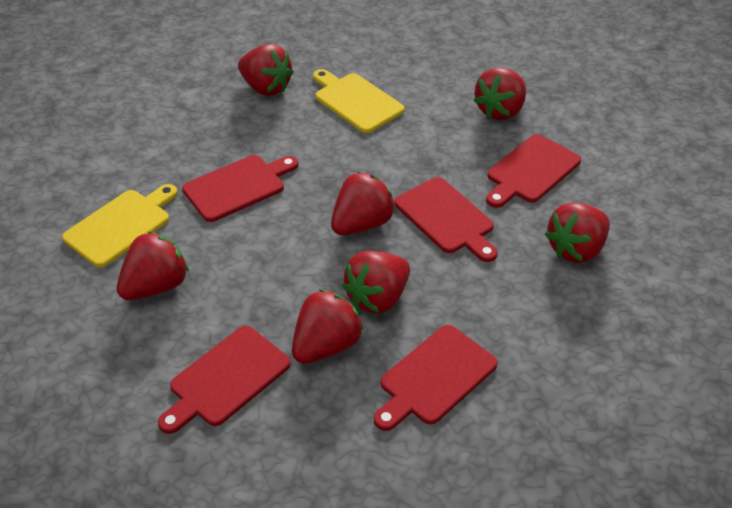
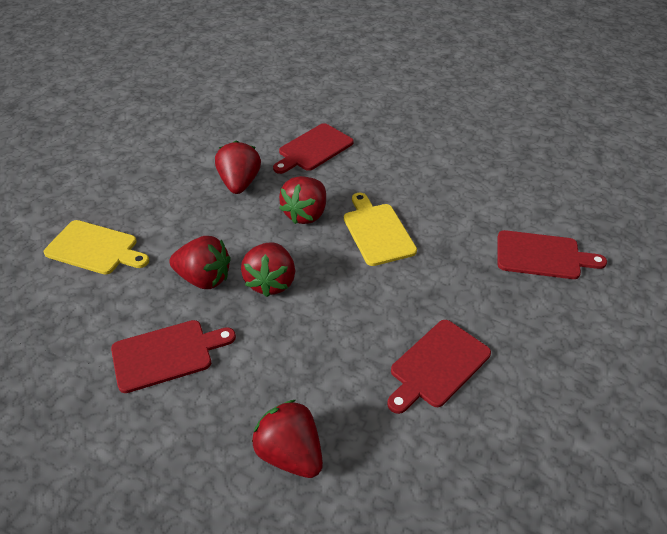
red cutting board: [158,326,291,434] [182,155,298,222] [374,325,498,431] [394,177,498,262] [486,134,581,208] = 5 -> [111,320,236,393] [273,123,354,174] [387,320,491,414] [497,230,607,279] = 4
red strawberry: [117,232,189,300] [238,44,294,96] [292,289,363,364] [331,172,395,235] [342,251,410,314] [473,67,526,120] [545,202,610,263] = 7 -> [169,236,231,289] [215,141,261,194] [241,242,295,297] [252,400,323,478] [279,176,326,224] = 5

